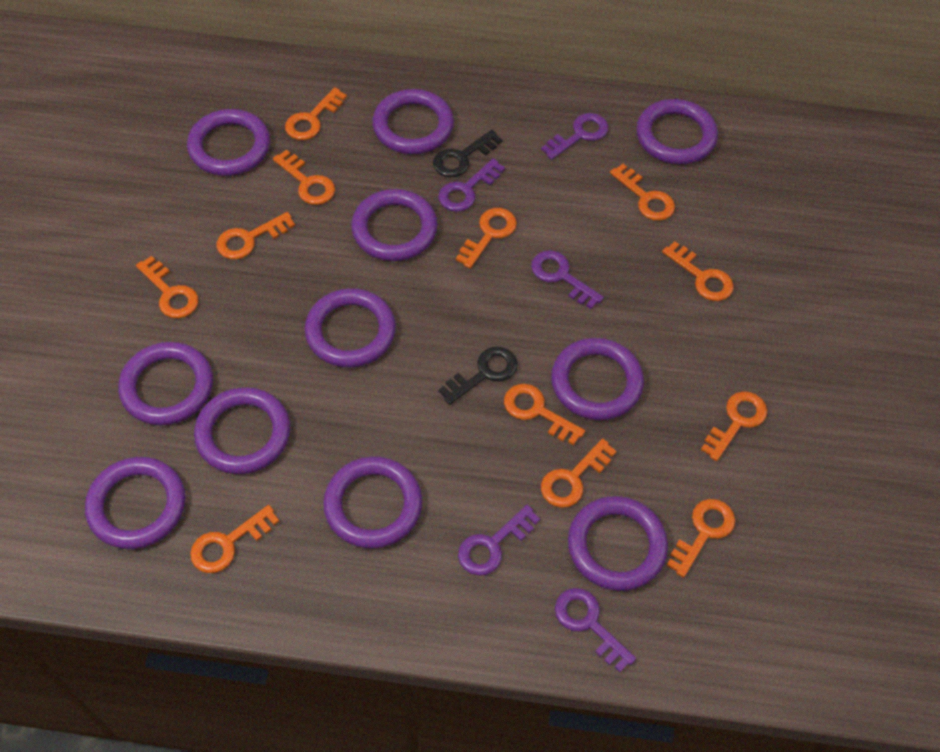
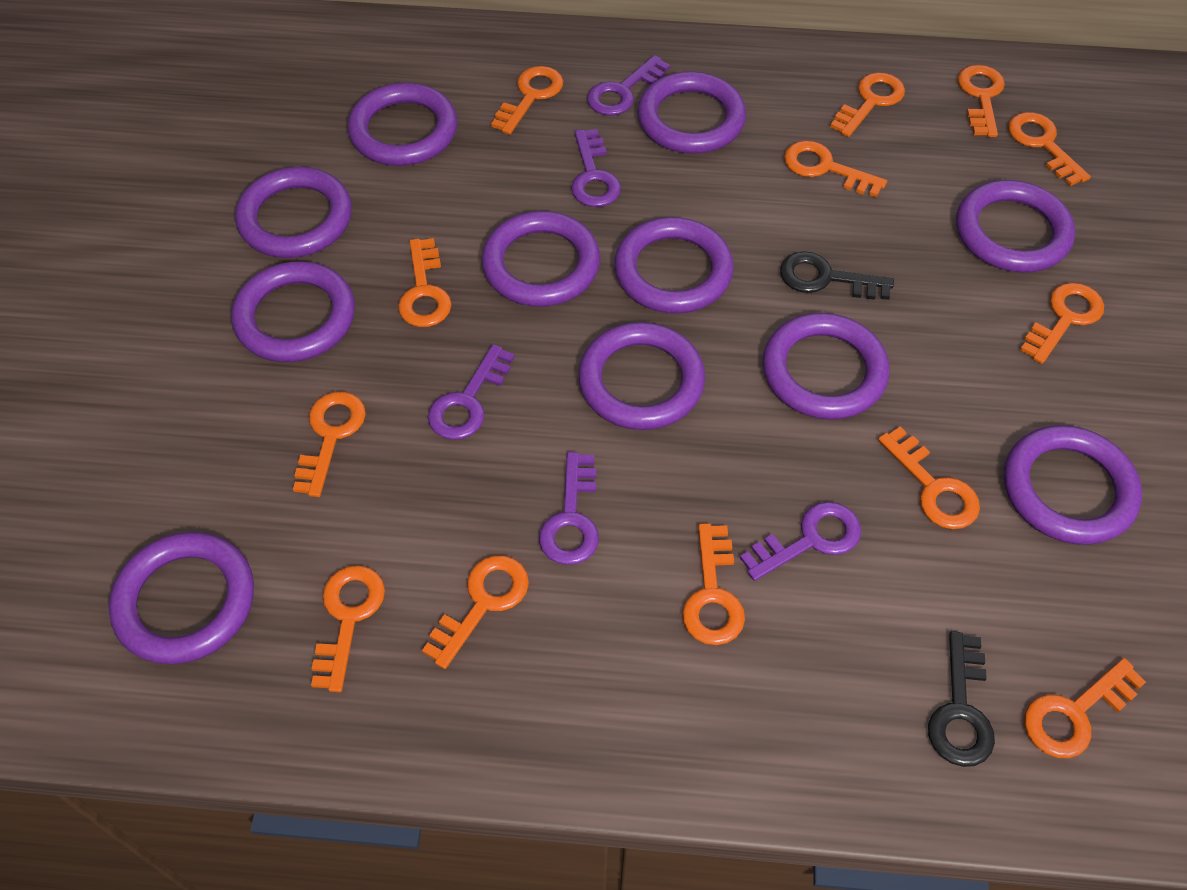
orange key: [136,256,198,318] [190,505,280,573] [217,212,295,259] [273,150,335,205] [285,87,347,140] [456,208,517,269] [504,384,585,446] [541,438,617,508] [610,164,675,221] [662,241,734,301] [667,499,735,578] [701,391,767,461] = 12 -> [293,391,366,497] [311,565,385,692] [398,238,452,327] [422,555,529,669] [491,66,563,135] [682,523,745,645] [784,140,887,197] [830,72,905,137] [878,426,980,529] [957,65,1005,137] [1008,112,1091,186] [1020,282,1104,364] [1024,658,1146,758] = 13

